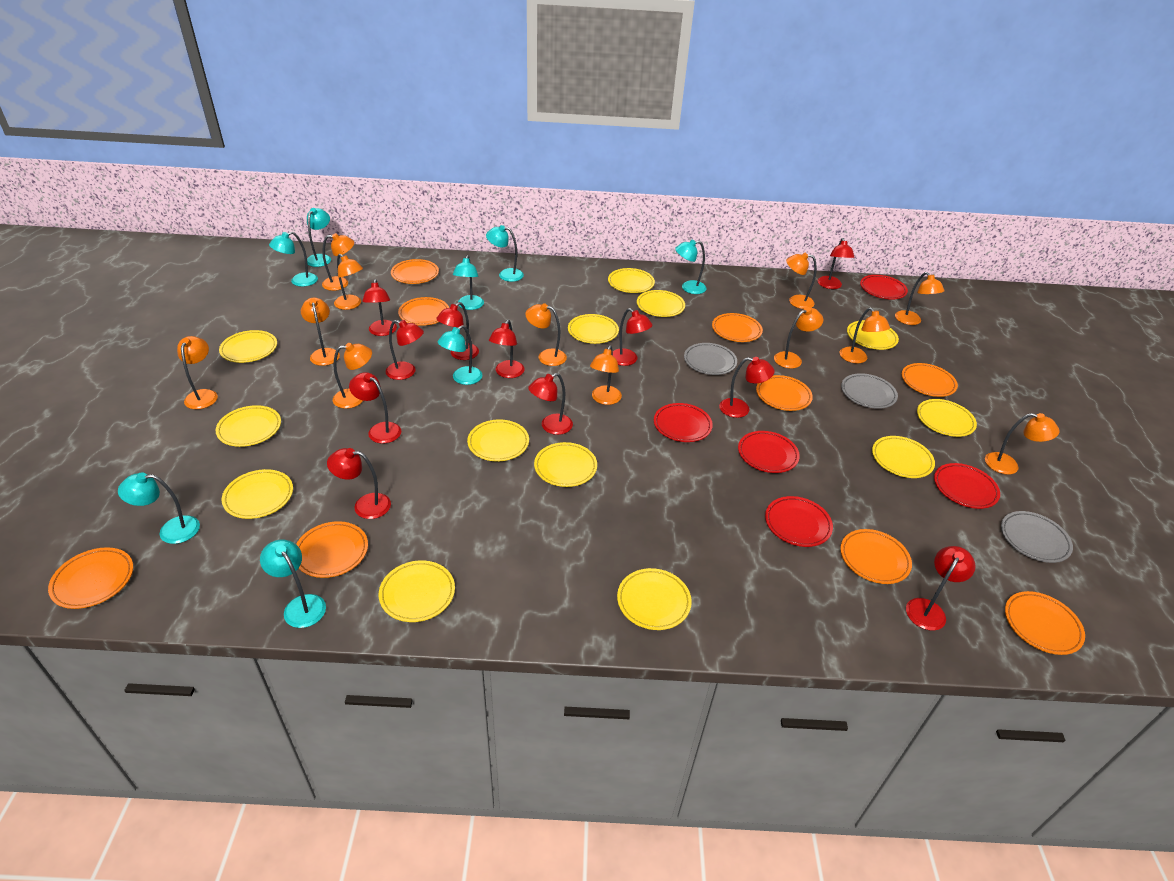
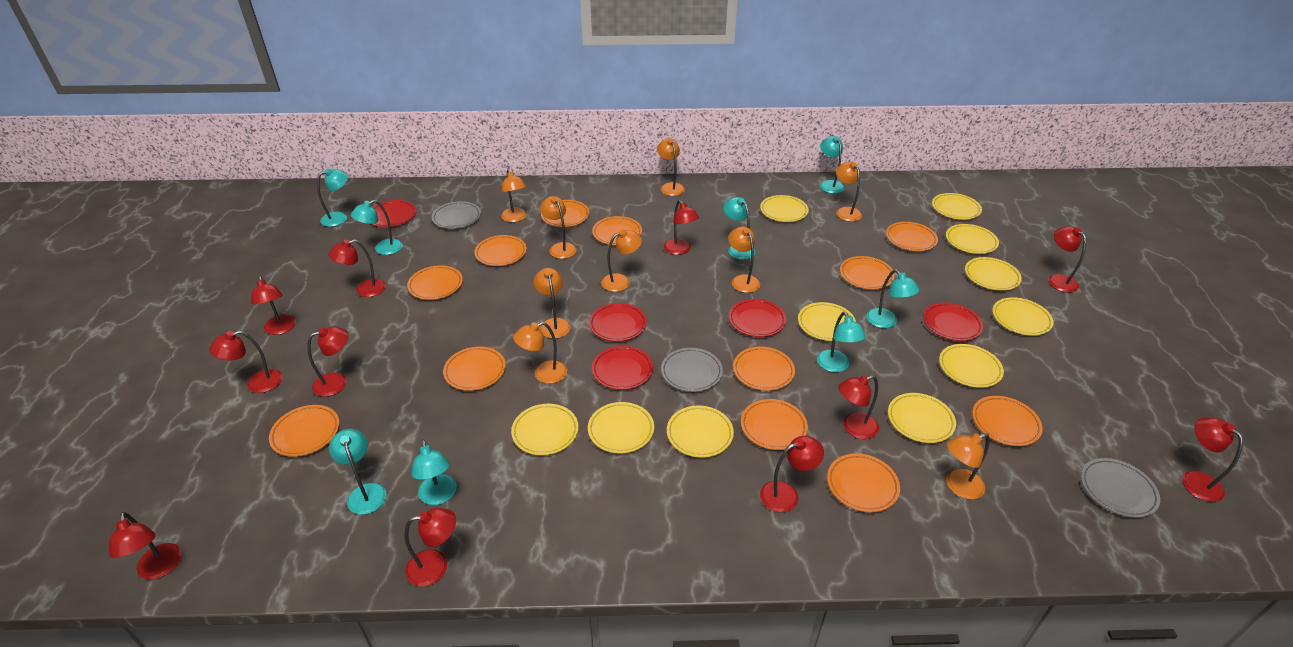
orange lamp: [177,336,218,409] [301,298,340,366] [322,233,354,291] [333,343,372,409] [334,254,363,310] [525,303,567,366] [590,345,622,405] [774,307,823,369] [786,253,817,309] [840,308,890,363] [895,272,944,325] [985,413,1060,474] = 12 -> [501,169,527,222] [513,322,567,384] [533,268,571,339] [540,196,576,259] [601,230,642,292] [657,139,685,196] [728,227,760,293] [836,162,862,222] [946,433,990,499] = 9
orange plate: [48,547,133,609] [296,521,368,578] [391,259,439,284] [398,297,449,326] [712,313,763,342] [756,375,813,411] [840,529,912,584] [902,363,958,397] [1005,591,1085,655] = 9 -> [269,405,340,457] [407,265,463,300] [443,347,506,391] [474,235,527,266] [541,200,589,227] [592,216,642,245] [733,347,795,391] [741,399,808,450] [827,453,900,512] [840,256,895,289] [886,222,938,251] [972,396,1043,446] = 12
yellow plate: [215,405,281,447] [219,330,277,363] [222,469,293,519] [379,560,455,622] [467,420,529,461] [534,442,597,487] [568,314,619,344] [608,268,655,293] [617,568,692,630] [637,290,685,317] [847,320,899,350] [872,436,935,478] [917,399,977,437] = 13 -> [511,404,578,455] [588,402,654,453] [667,406,734,458] [760,195,809,222] [798,302,856,341] [888,393,956,443] [932,193,982,220] [939,344,1004,388] [946,224,999,254] [965,257,1022,291] [992,297,1054,336] = 11

